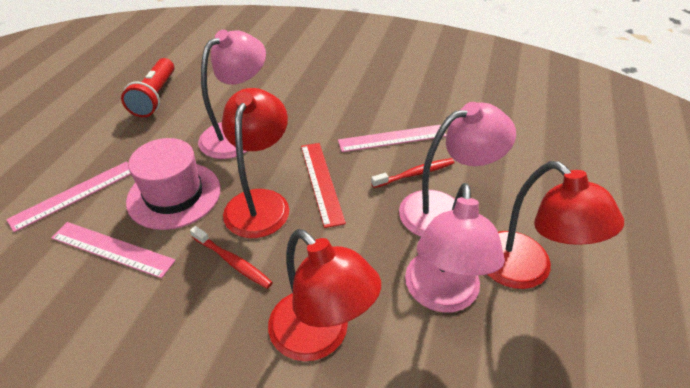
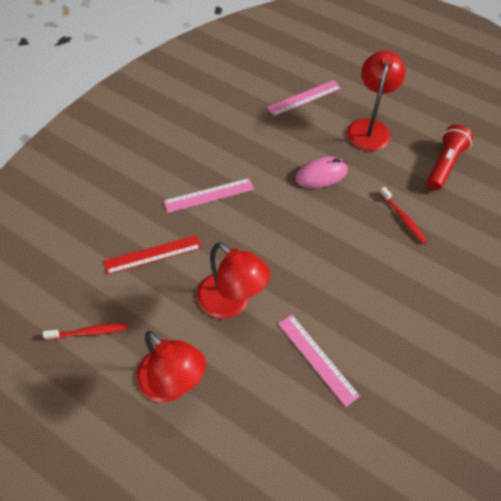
pink hat: [126,138,221,230] = 1 -> none = 0
pink lamp: [198,30,266,159] [399,102,516,237] [405,183,505,313] = 3 -> none = 0
pink mouse: none = 0 -> [295,157,348,188] = 1

